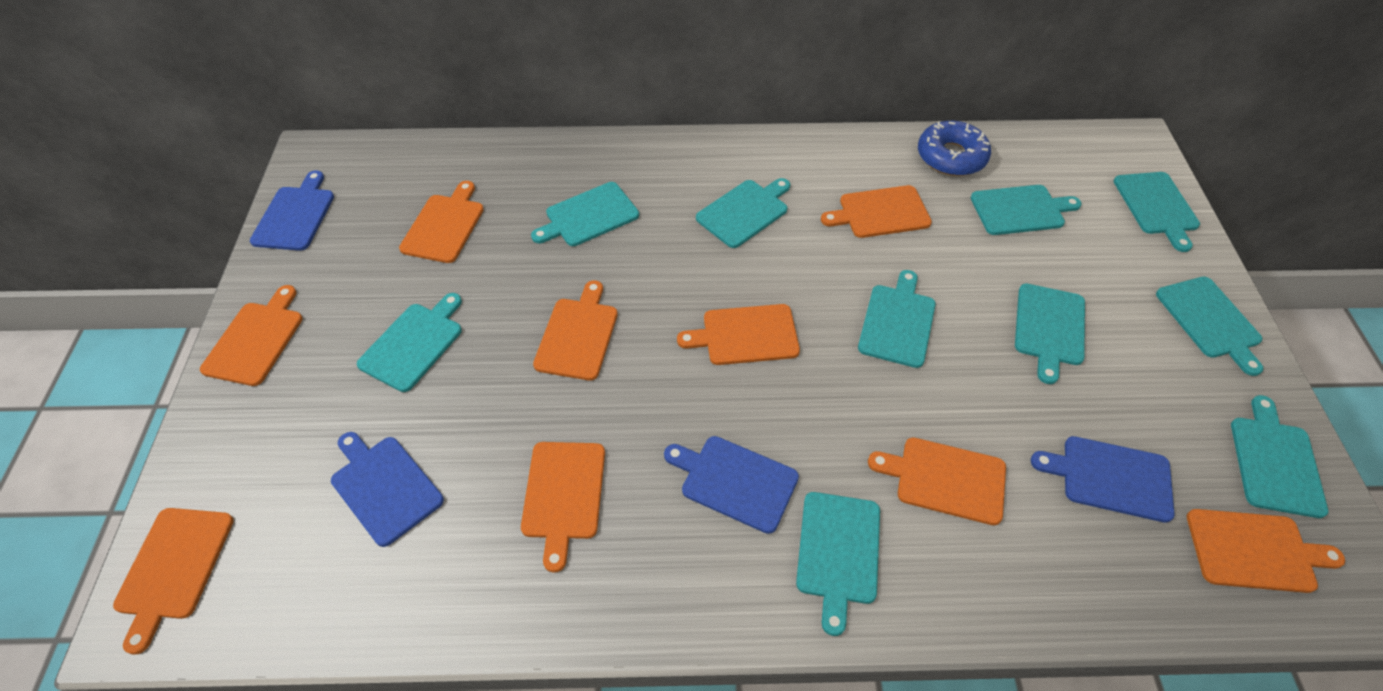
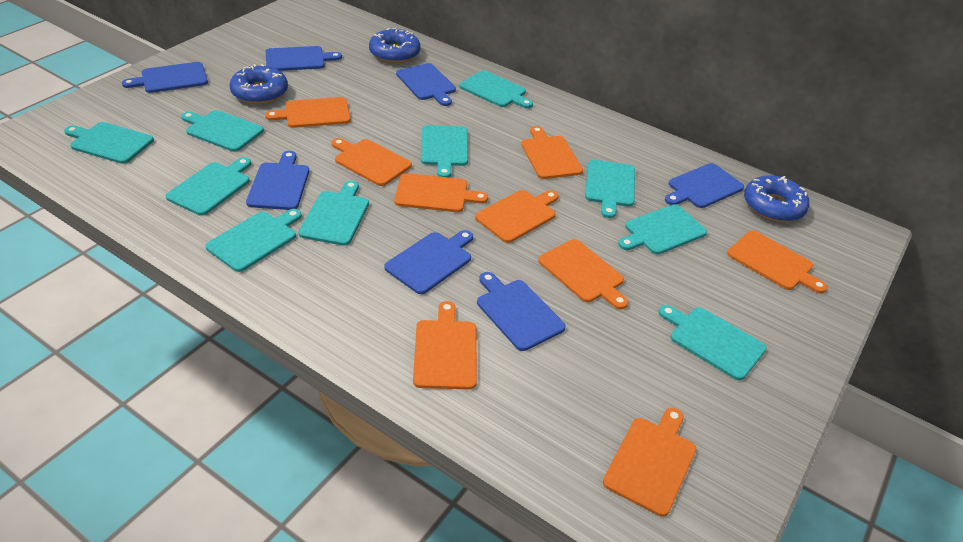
blue cutting board: [250,170,334,251] [331,432,444,547] [664,436,799,534] [1031,436,1175,523] = 4 -> [122,62,208,93] [246,151,309,210] [265,46,342,71] [384,230,473,294] [396,63,456,106] [477,272,566,351] [665,163,744,208] = 7
blue donut: [918,121,991,176] = 1 -> [229,64,288,104] [369,28,421,63] [744,175,809,222] = 3

